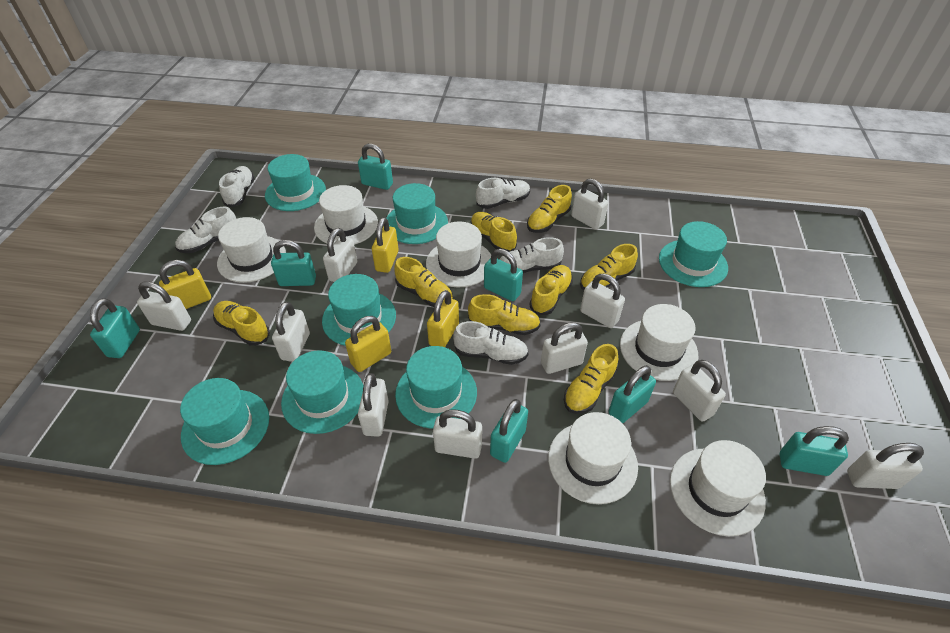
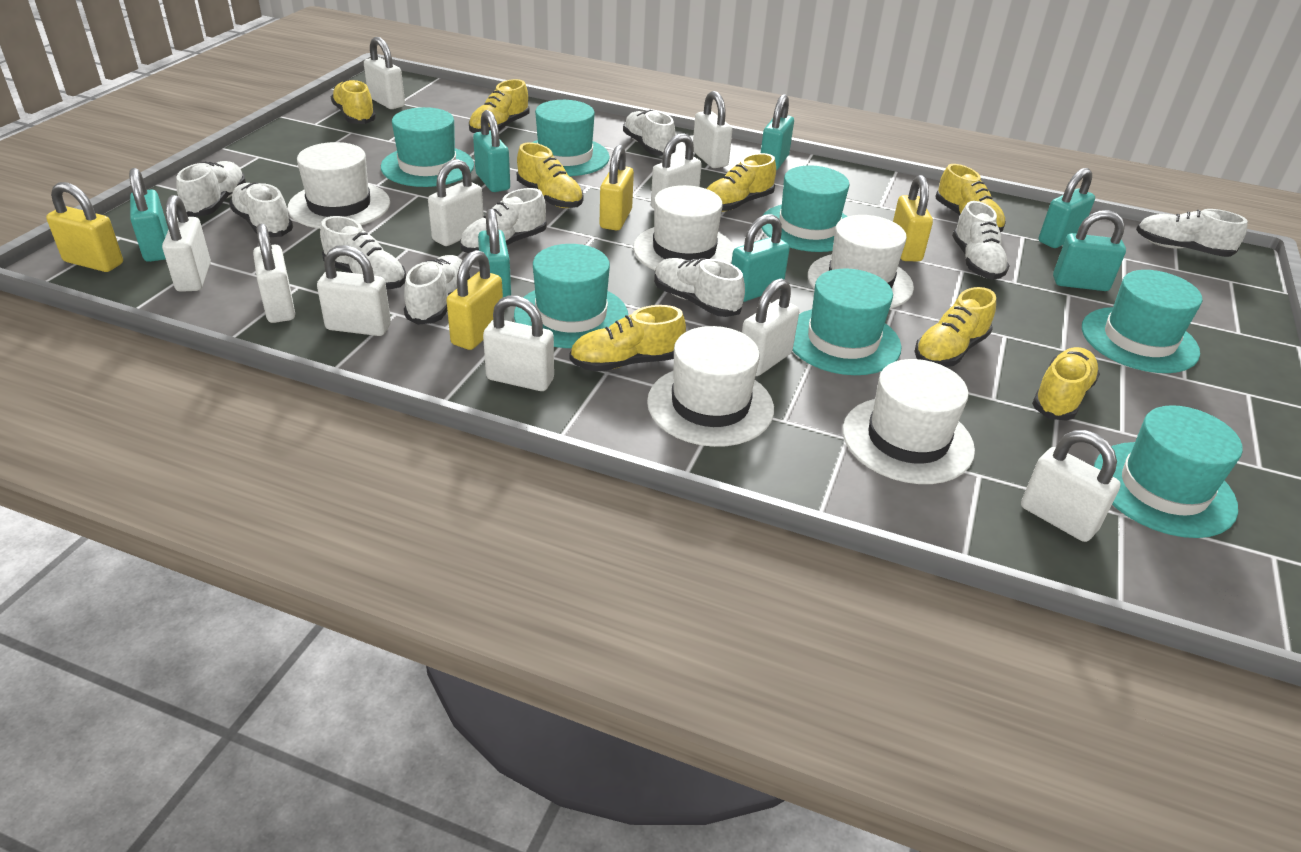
white hat: [217,217,286,283] [314,185,378,245] [426,222,491,287] [548,412,638,504] [620,304,698,381] [670,440,766,536] = 6 -> [288,142,390,229] [633,185,735,270] [647,326,774,447] [808,215,914,309] [843,359,975,484] = 5
white shoe: [175,207,236,253] [219,166,255,207] [453,321,529,365] [476,178,530,209] [499,237,564,273] = 5 -> [176,161,246,217] [229,182,293,237] [320,216,406,289] [404,255,470,325] [460,188,547,253] [623,110,676,156] [654,258,745,317] [952,201,1010,280] [1136,209,1248,257] = 9

